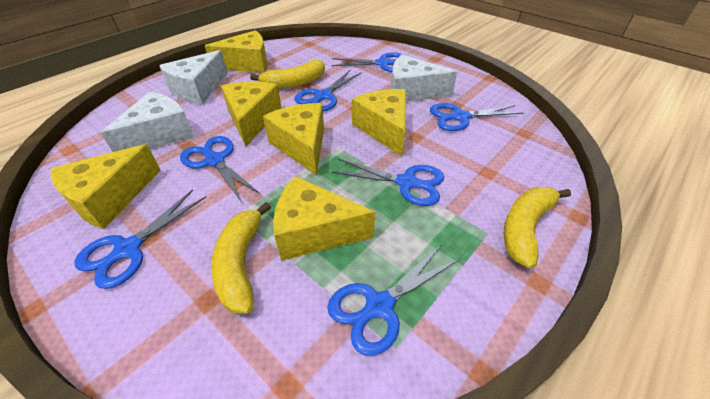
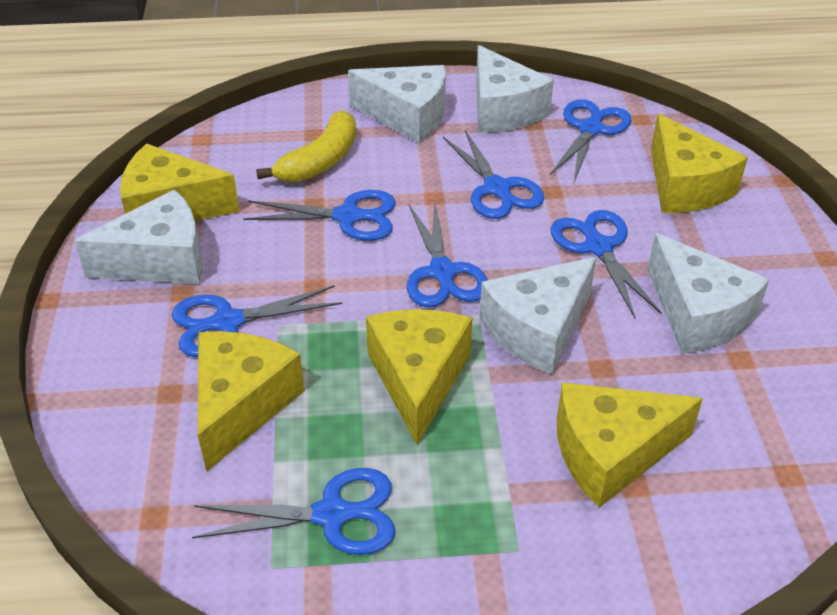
white cheese: [101,92,194,152] [159,50,227,104] [391,55,457,102] = 3 -> [74,189,203,284] [348,65,446,144] [476,45,554,133] [479,257,596,374] [647,233,769,354] = 5
yellow banana: [211,202,271,313] [250,60,325,89] [504,187,571,269] = 3 -> [256,110,356,182] = 1
yellow cheese: [51,144,161,229] [205,30,268,73] [221,82,282,146] [263,103,324,176] [273,176,375,261] [352,89,406,156] = 6 -> [120,143,240,221] [198,331,305,472] [366,309,472,445] [557,382,703,507] [651,114,748,213] = 5

